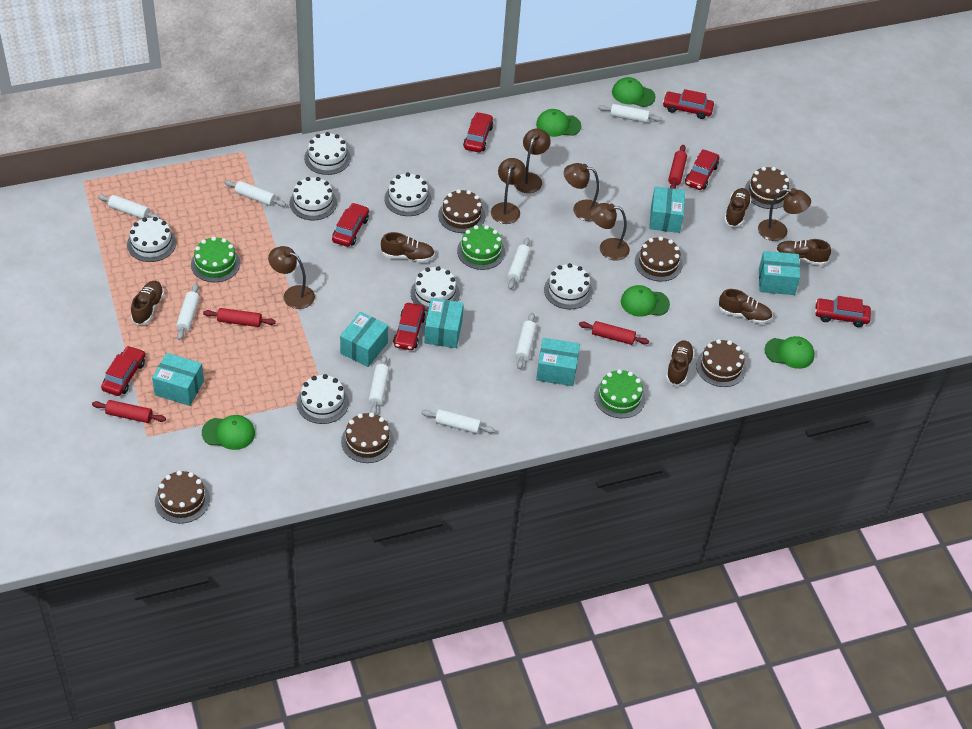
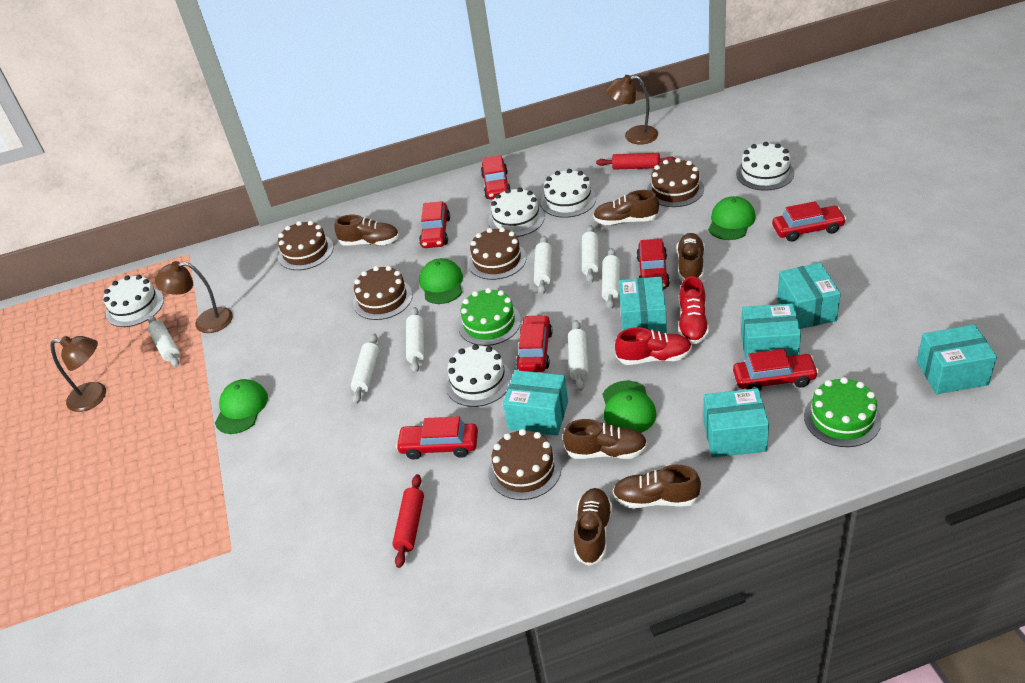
brown cake: [155,470,210,524] [341,412,394,463] [438,189,485,233] [635,236,682,282] [696,339,746,387] [745,167,789,209] = 6 -> [278,221,334,270] [353,266,413,320] [468,227,526,280] [488,429,561,500] [647,158,704,207] = 5
brown lamp: [268,246,315,309] [491,158,526,224] [514,129,551,193] [564,163,599,221] [590,203,630,260] [758,188,811,241] = 6 -> [50,336,106,412] [155,261,233,333] [606,75,658,145] = 3
green cake: [191,236,240,282] [457,225,505,270] [594,369,645,418] = 3 -> [458,288,521,346] [804,377,881,447] = 2
green cap: [202,415,255,450] [536,109,581,137] [612,77,656,107] [621,285,670,317] [765,336,815,369] = 5 -> [215,379,268,434] [419,258,463,304] [602,381,657,433] [708,196,756,240] = 4
red rolling pin: [92,400,166,423] [203,308,276,327] [579,321,649,345] [668,145,687,189] = 4 -> [392,474,424,568] [596,153,676,170] = 2
red shoe: none = 0 -> [615,327,692,365] [678,276,709,344] = 2
white cake: [127,217,176,262] [289,177,337,220] [297,374,349,424] [304,132,351,175] [385,173,431,216] [411,266,460,312] [544,263,593,309] = 7 -> [103,275,164,327] [445,344,512,407] [488,187,545,237] [541,169,596,218] [736,142,794,191] = 5
white rolling pin: [98,195,160,219] [176,284,200,340] [225,180,286,207] [369,355,389,414] [422,409,495,434] [507,238,530,290] [515,313,536,369] [598,104,662,123] = 8 -> [148,316,179,367] [351,334,379,404] [406,307,424,373] [534,236,552,295] [568,320,589,391] [582,225,599,283] [602,248,620,310] = 7

